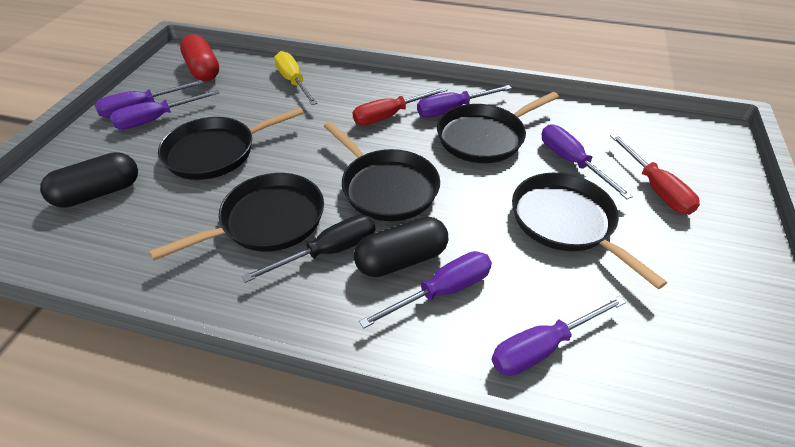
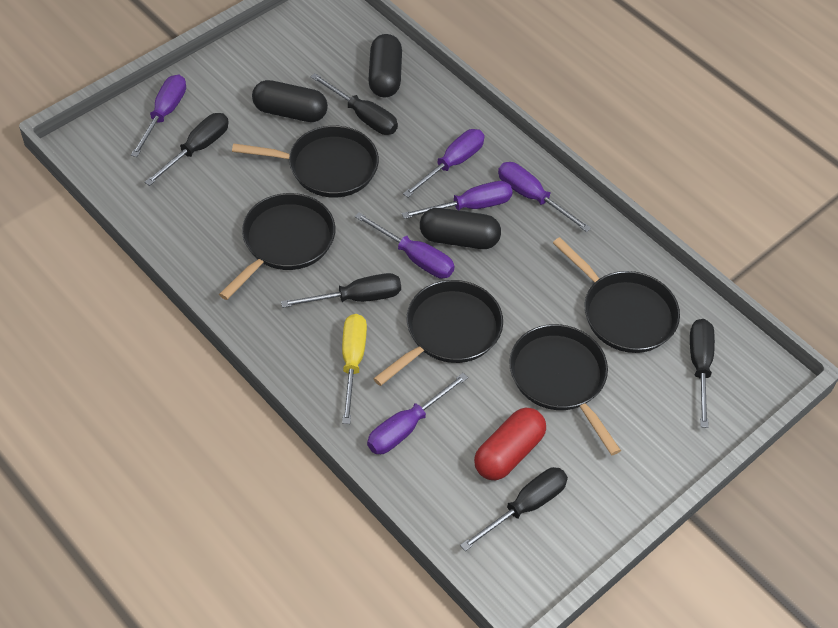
black capsule: [40,152,138,208] [354,217,448,277] = 2 -> [252,80,328,122] [368,34,402,97] [420,208,501,249] = 3
black screwdriver: [242,215,375,283] = 1 -> [145,113,229,186] [281,273,401,308] [310,73,398,135] [460,467,568,551] [690,319,715,428] = 5
red screwdriver: [353,87,447,125] [610,134,700,215] = 2 -> none = 0

